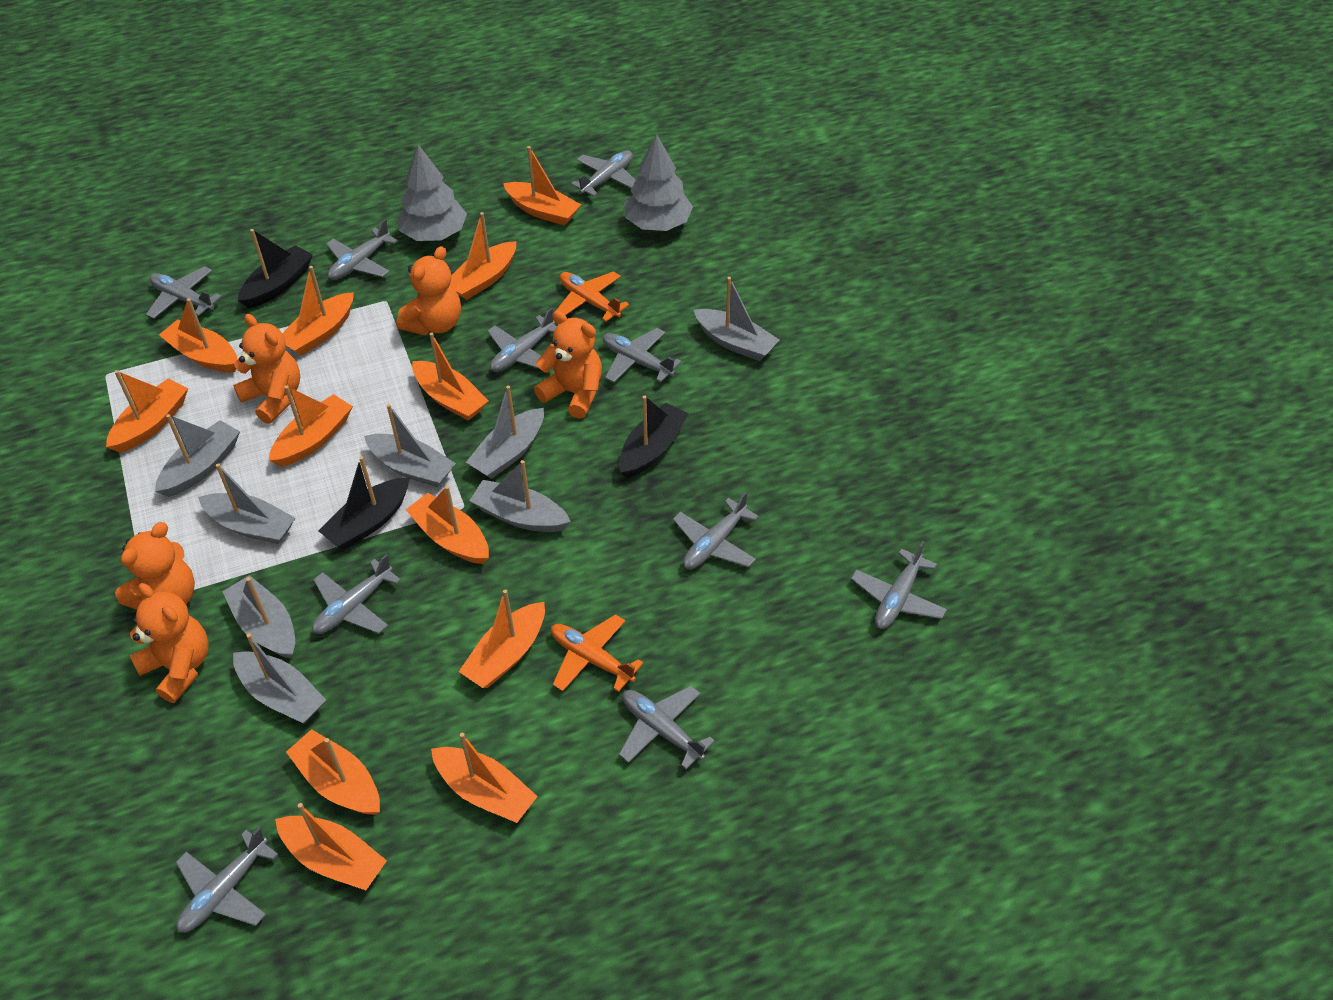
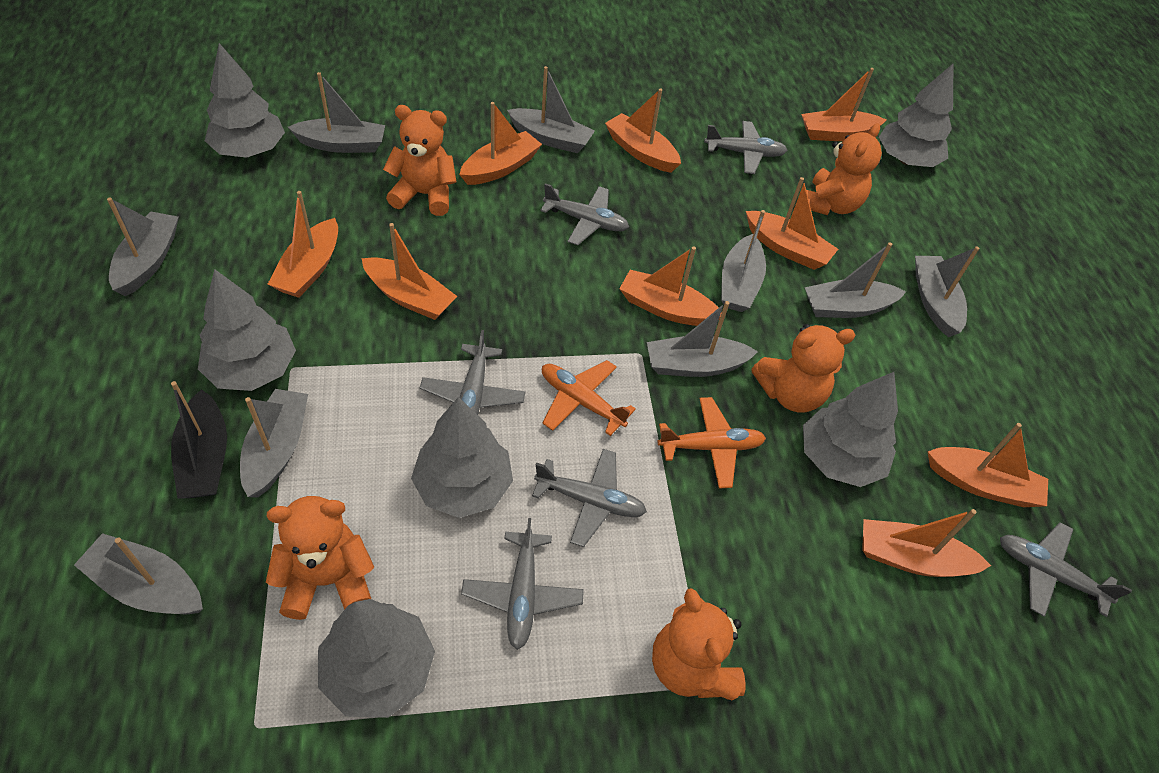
black boat: [238,229,313,308] [318,456,410,549] [619,395,688,478] = 3 -> [171,381,227,499] = 1
grey boat: [155,414,240,497] [198,463,296,544] [222,575,295,659] [233,633,326,723] [364,404,456,487] [466,386,544,479] [469,460,571,532] [694,277,779,361] = 8 -> [74,533,203,615] [107,198,179,296] [240,389,308,498] [288,72,385,153] [507,66,595,153] [647,301,758,377] [721,210,766,312] [805,242,906,318] [915,247,979,337] = 9
grey plane: [146,266,222,319] [176,827,278,933] [312,554,401,634] [326,219,398,280] [488,308,557,372] [571,150,635,196] [603,328,681,383] [619,686,715,770] [673,492,759,569] [851,541,947,629] = 10 -> [420,330,525,415] [461,518,584,650] [532,449,647,547] [540,183,629,245] [704,121,788,174] [1000,522,1132,617] = 6
grey tree: [397,144,467,241] [624,134,693,231] = 2 -> [198,269,296,391] [205,43,285,158] [318,599,435,718] [411,397,513,518] [803,372,898,487] [879,64,953,167] = 6
orange boat: [106,370,188,453] [159,298,237,372] [269,385,353,467] [275,803,387,890] [282,266,354,356] [286,729,380,815] [406,485,489,564] [412,333,488,421] [431,733,538,823] [451,212,516,300] [459,589,545,688] [503,146,581,226] = 12 -> [268,191,338,298] [362,223,457,320] [459,102,542,185] [605,88,681,173] [619,246,722,326] [746,177,838,270] [801,68,886,141] [862,509,991,577] [928,423,1048,507] = 9

